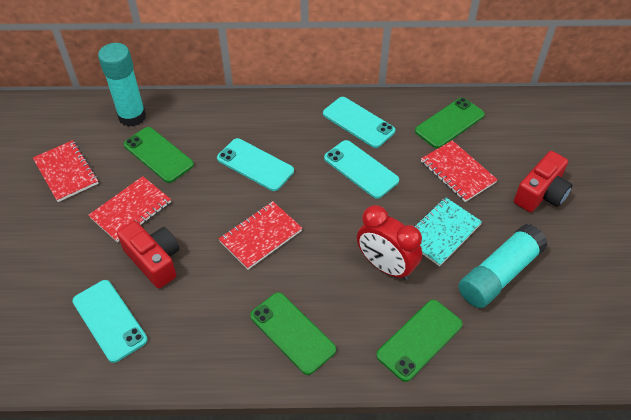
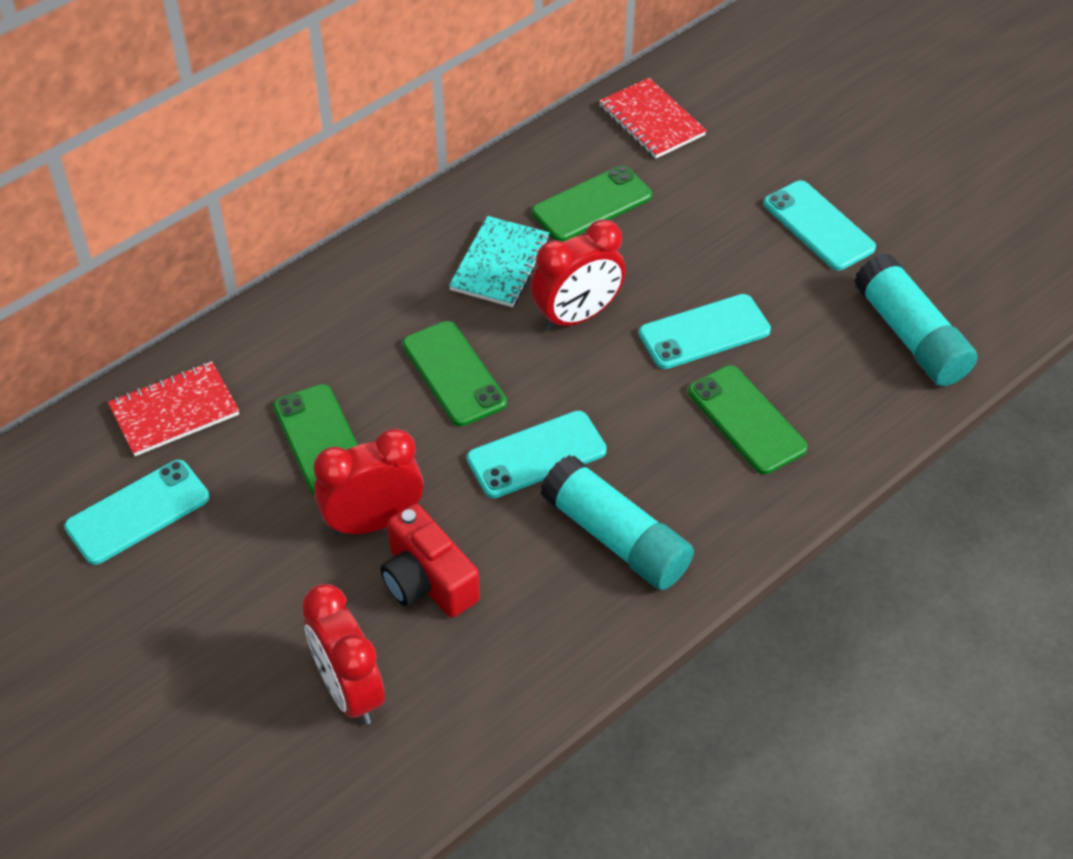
red camera: [117,221,179,288] [514,151,572,212] = 2 -> [380,503,480,618] = 1
red clock: [357,205,422,280] = 1 -> [302,584,385,725] [313,428,424,536] [531,219,626,331] = 3
red notebook: [33,140,99,202] [88,176,171,242] [219,201,302,270] [421,140,498,202] = 4 -> [108,361,239,456] [599,78,707,158] = 2

